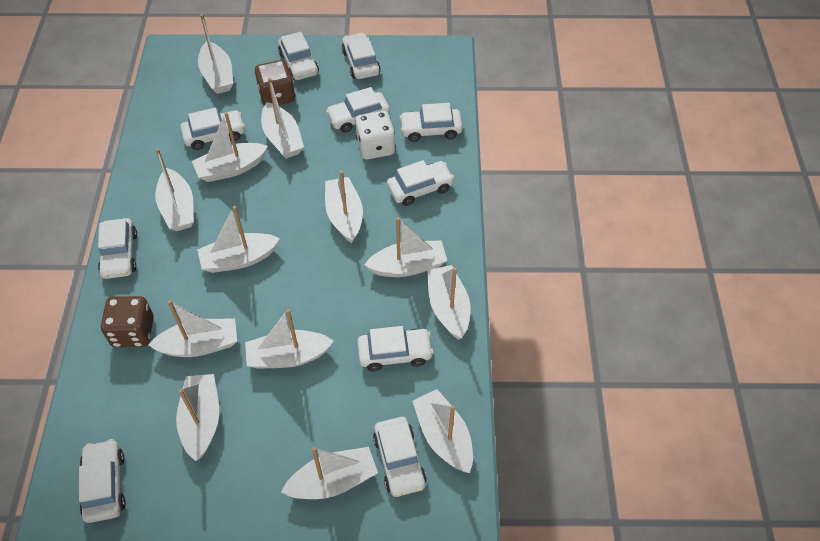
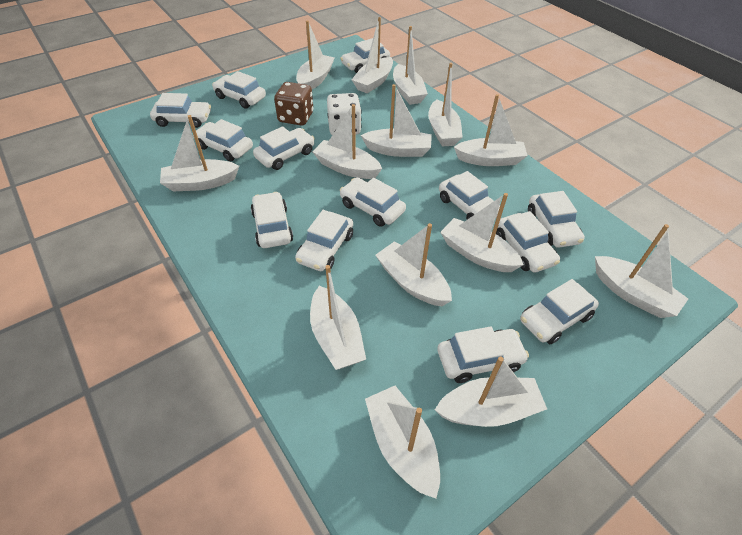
brown dice: [101,296,154,347] [255,60,295,105] = 2 -> [274,82,313,126] = 1
white boat: [148,300,237,357] [155,148,194,231] [176,374,219,461] [192,112,268,182] [197,206,280,273] [198,14,233,94] [245,309,334,369] [261,78,304,159] [281,447,378,499] [325,170,363,243] [364,217,447,277] [412,389,473,473] [427,265,470,340] = 13 -> [160,115,239,192] [296,20,334,89] [310,265,366,370] [312,104,382,179] [352,17,393,93] [361,84,432,157] [365,386,440,499] [375,223,452,306] [393,26,428,105] [428,63,463,147] [435,356,547,427] [440,193,524,272] [454,94,528,166] [595,224,688,318] = 14
white car: [79,439,126,523] [98,218,137,279] [180,108,245,150] [278,32,319,80] [326,87,390,133] [342,33,381,79] [357,326,433,371] [373,417,427,497] [387,160,454,206] [399,103,463,142] = 10 -> [150,93,211,128] [193,119,253,162] [212,71,266,109] [251,192,293,248] [253,126,315,170] [295,210,353,271] [340,38,390,73] [340,178,406,227] [437,326,529,383] [439,171,500,220] [496,211,560,273] [520,279,599,344] [528,191,585,248] = 13

